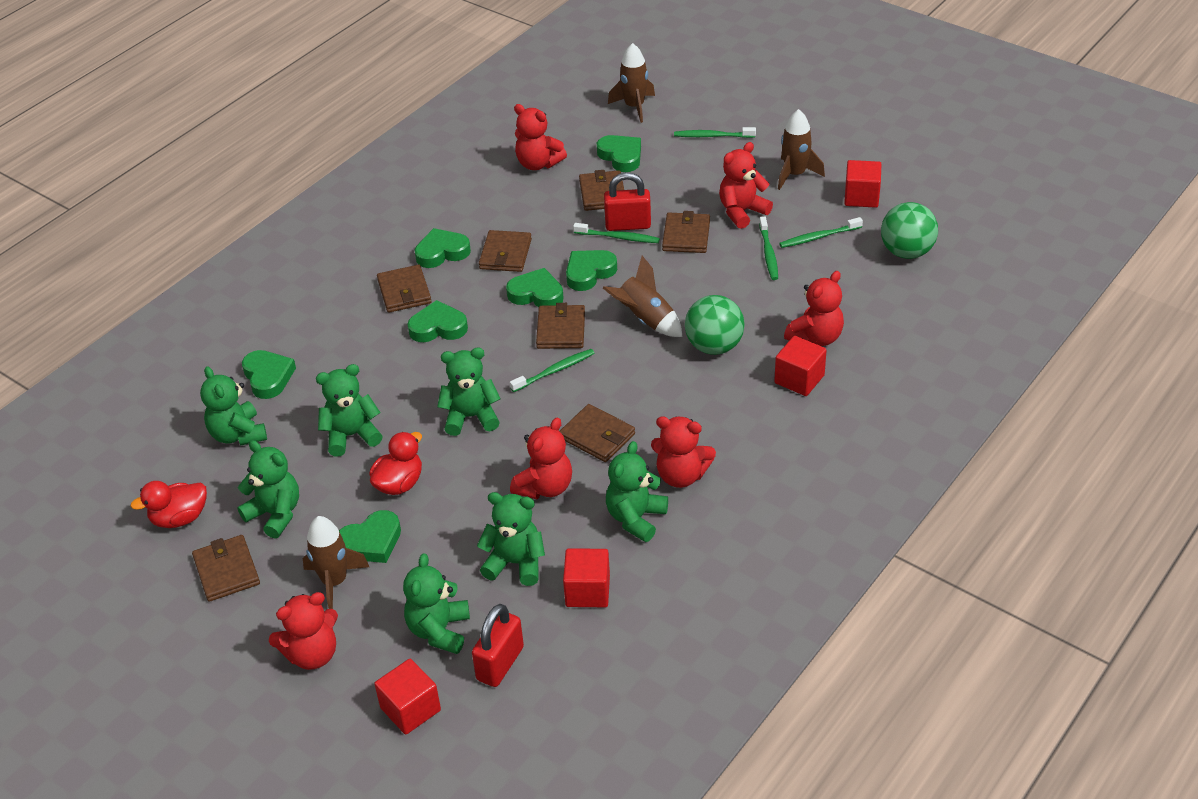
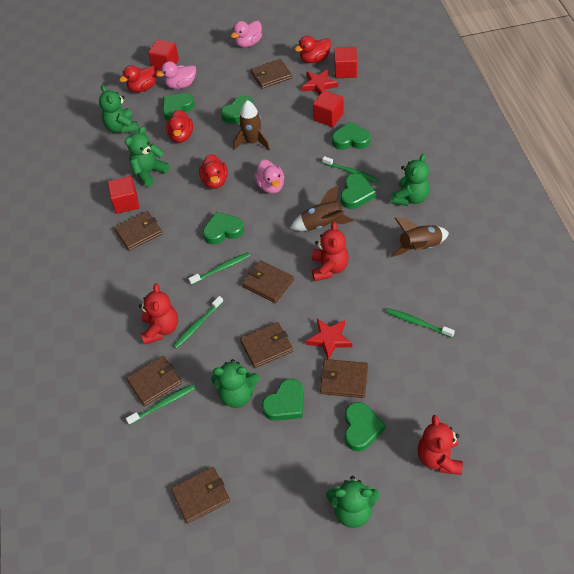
brown rocket: [303,516,369,609] [603,256,682,337] [608,43,655,123] [778,109,825,190] = 4 -> [234,100,270,150] [290,185,354,231] [390,218,449,257] = 3
green ball: [685,295,745,355] [881,202,938,259] = 2 -> none = 0
green teddy bear: [200,366,267,446] [237,440,299,539] [316,364,383,457] [403,553,470,654] [437,348,500,436] [477,492,545,586] [606,441,668,542] = 7 -> [99,85,139,134] [125,126,169,187] [211,359,259,408] [326,476,379,528] [391,154,430,206] = 5
pink duck: none = 0 -> [156,61,196,89] [231,20,262,48] [254,159,284,194] = 3
red duck: [130,481,207,528] [369,432,422,495] = 2 -> [119,65,157,92] [166,109,193,143] [199,154,228,189] [295,36,331,63] = 4
red padlock: [472,604,524,687] [604,172,651,231] = 2 -> none = 0
red star: none = 0 -> [302,69,338,95] [306,319,352,359] = 2
red teddy bear: [269,592,338,670] [510,418,572,499] [514,104,567,170] [651,416,716,488] [719,142,773,229] [784,271,844,346] = 6 -> [139,283,178,344] [312,222,349,281] [418,415,463,475] = 3

